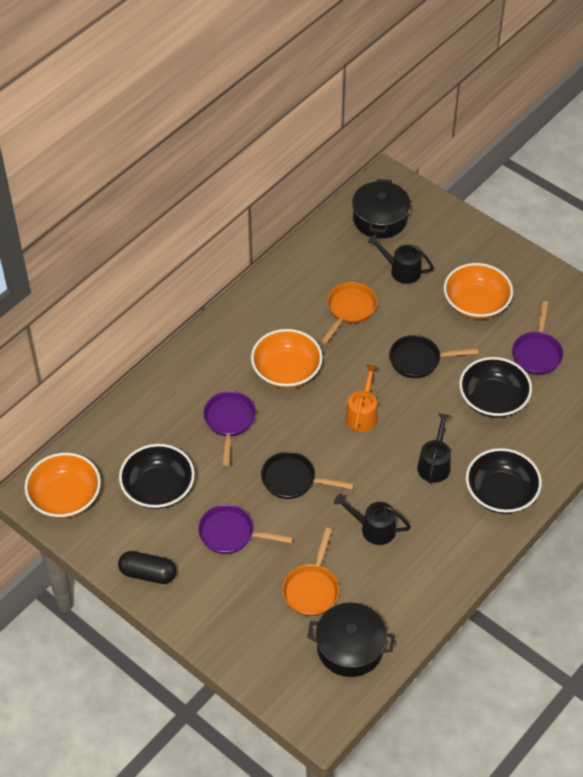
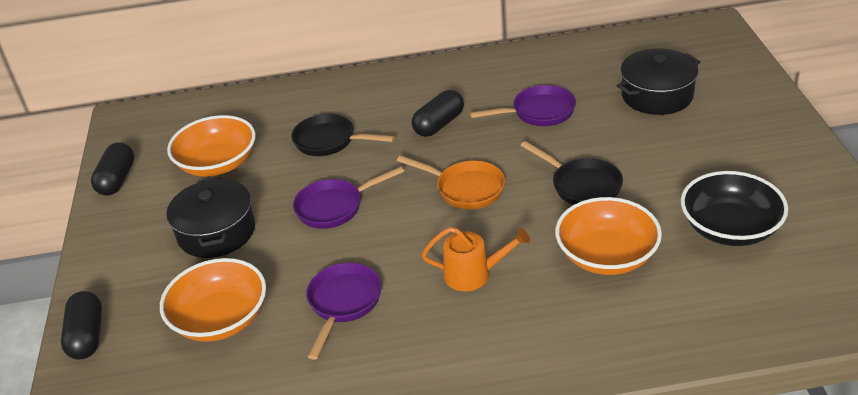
black bowl: [119,444,195,509] [459,357,532,418] [466,448,542,514] = 3 -> [681,171,788,246] = 1
black capsule: [118,551,177,584] = 1 -> [61,291,102,359] [91,142,134,196] [412,90,464,137] = 3
black watering can: [334,493,411,545] [368,234,434,284] [417,413,451,484] = 3 -> none = 0
orange pan: [282,528,339,616] [321,282,377,344] = 2 -> [397,155,505,209] = 1

